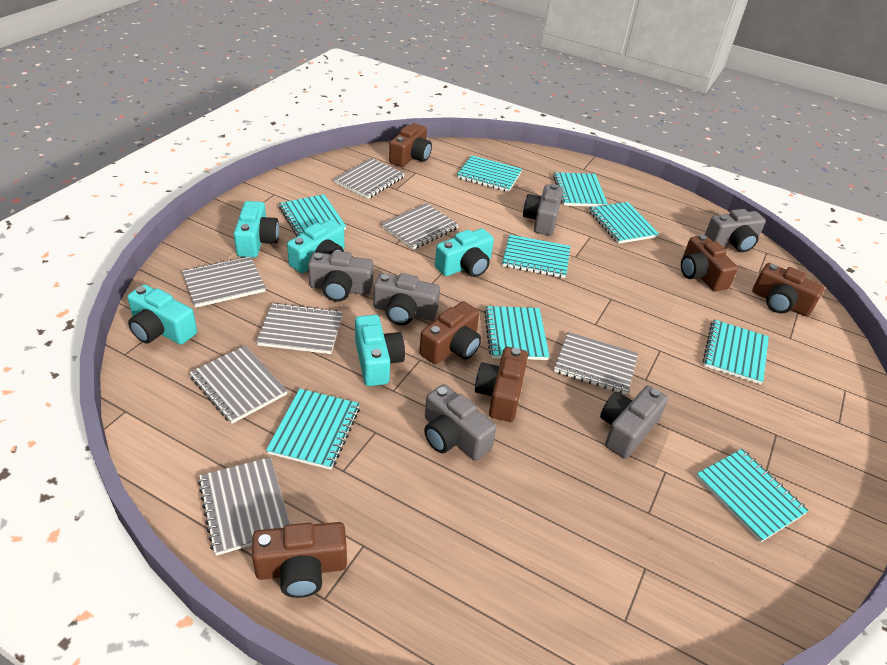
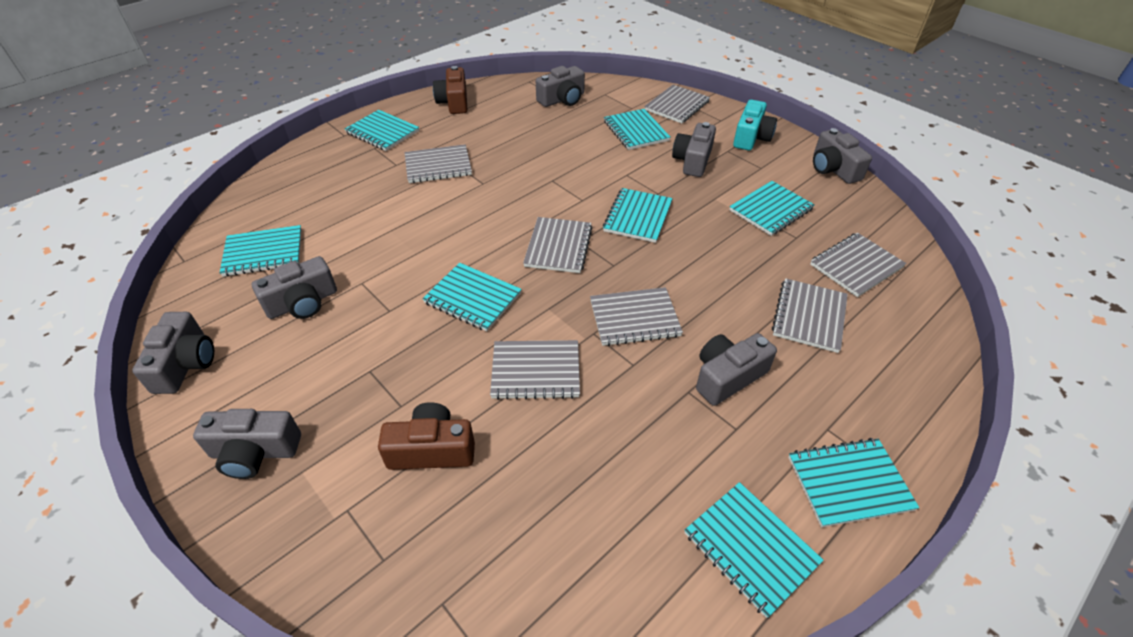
brown camera: [252,522,347,598] [389,123,432,167] [419,301,481,364] [475,347,528,422] [681,235,738,291] [752,263,824,316] = 6 -> [378,402,475,470] [433,66,468,114] = 2
grey camera: [308,251,374,302] [373,273,440,325] [424,384,496,461] [523,184,563,236] [600,386,668,458] [705,209,766,252] = 6 -> [132,312,214,394] [193,409,301,479] [252,256,337,319] [536,66,585,107] [672,122,716,177] [696,333,777,406] [813,128,872,184] = 7
turquoise camera: [127,285,197,345] [234,201,279,258] [287,220,344,273] [355,315,405,386] [435,228,494,277] = 5 -> [733,100,777,151] = 1
turquoise notebook: [266,389,360,470] [279,194,346,237] [457,155,522,192] [484,306,550,360] [502,235,570,278] [553,172,608,207] [589,202,659,244] [696,449,809,542] [703,320,769,385] = 9 -> [220,225,302,277] [345,110,419,151] [422,263,522,331] [603,188,673,243] [604,109,671,150] [685,482,824,618] [729,181,815,236] [788,438,919,528] = 8

